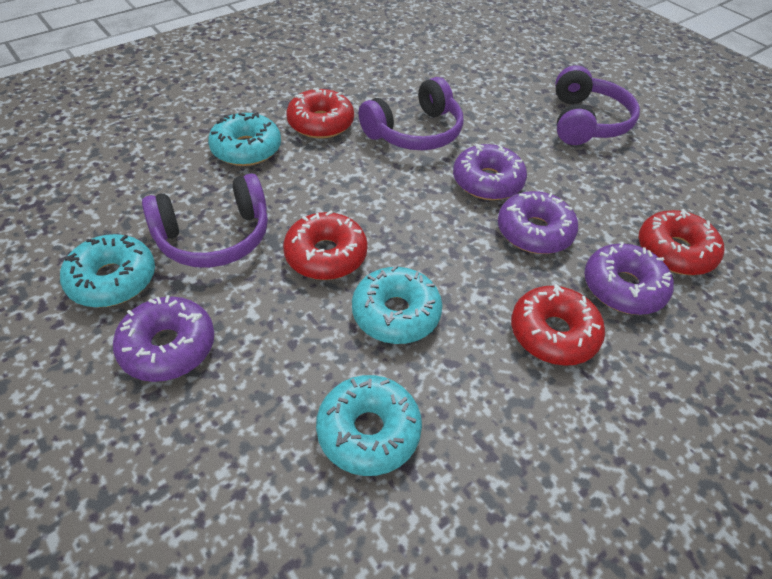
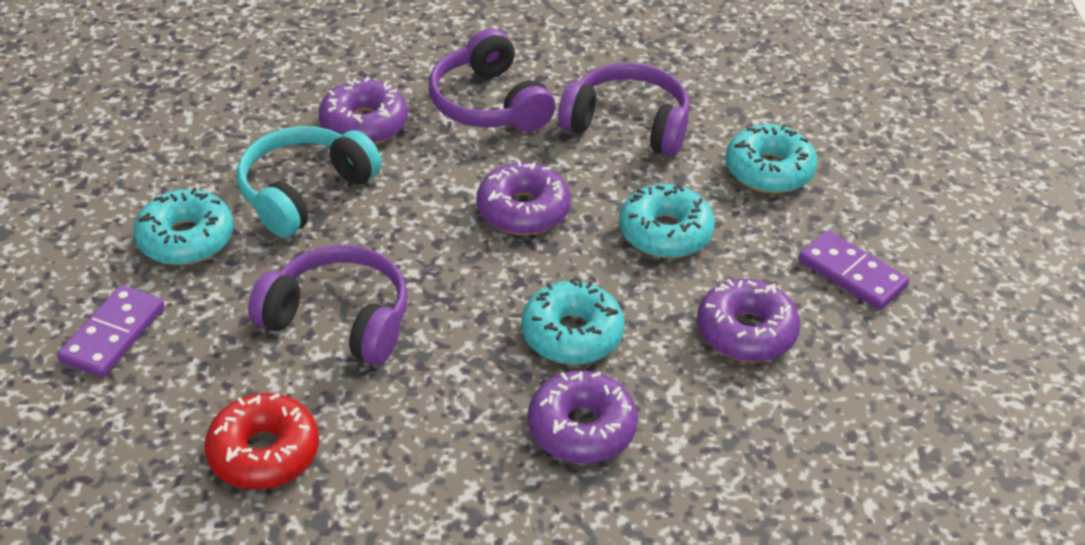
purple domino: none = 0 -> [57,285,164,378] [798,230,909,310] = 2
red donut: [283,211,368,280] [286,88,354,139] [511,284,605,366] [639,209,724,275] = 4 -> [204,393,319,490] = 1
turquoise headphones: none = 0 -> [236,126,382,238] = 1

